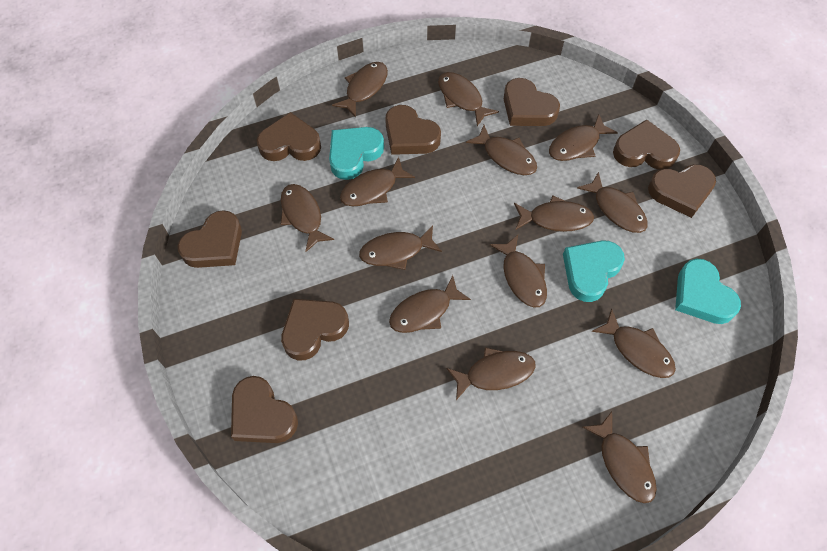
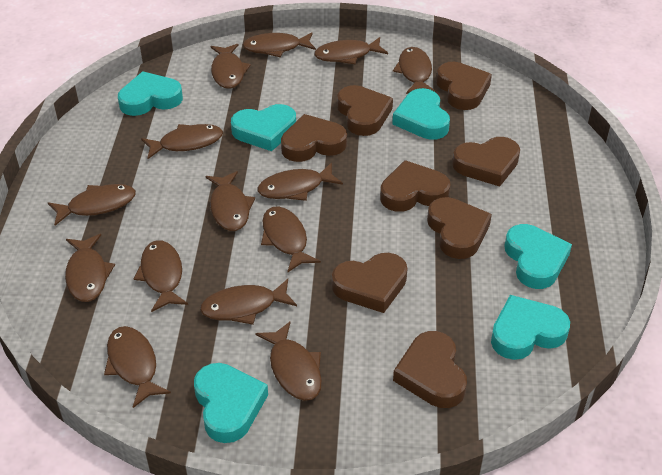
turquoise heart: [329,127,384,180] [563,240,625,302] [675,259,741,324] = 3 -> [118,71,183,116] [194,363,268,443] [231,104,296,151] [392,88,450,140] [491,295,570,360] [504,224,572,289] = 6

